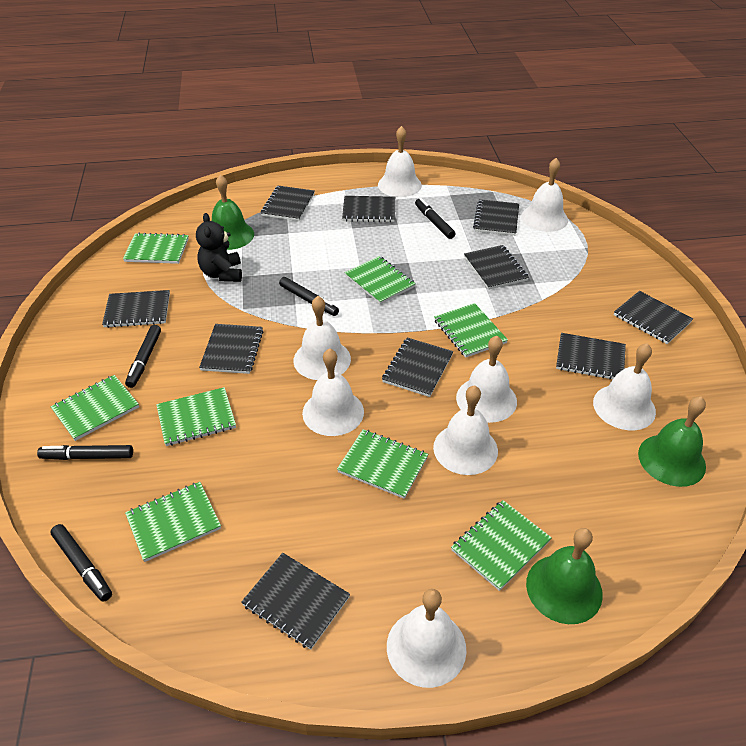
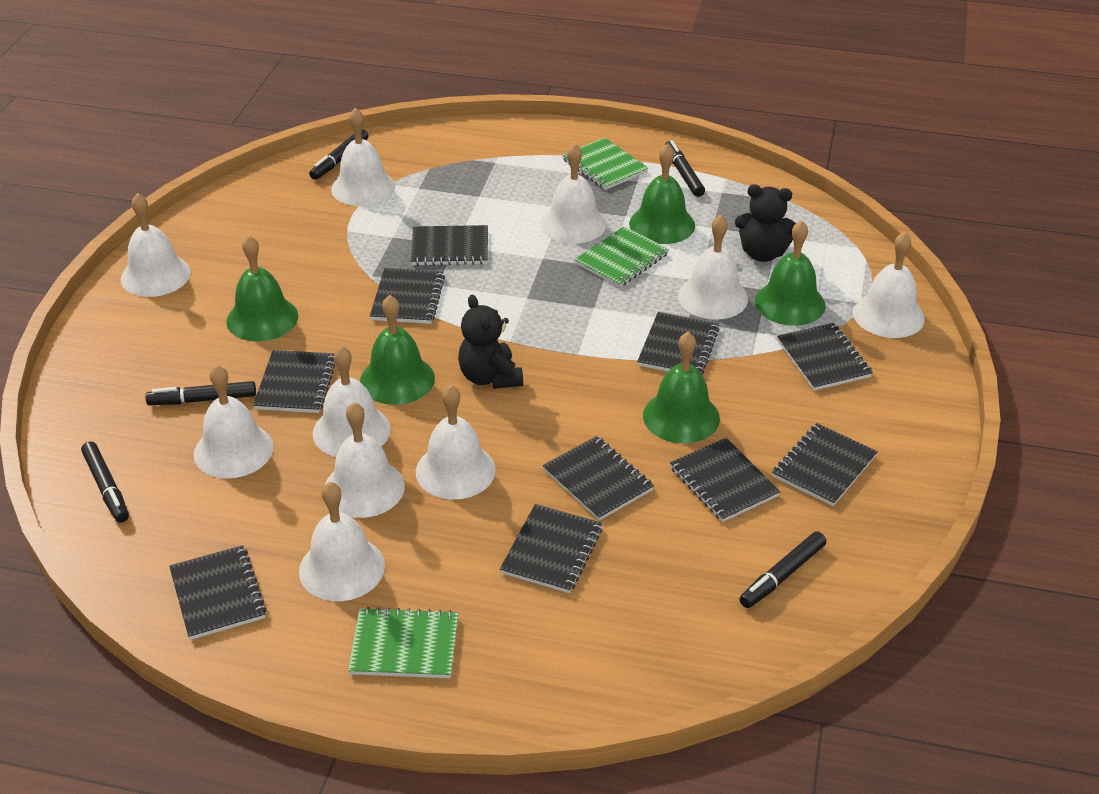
black teddy bear: [196,213,242,282] = 1 -> [458,295,523,389] [735,185,796,262] = 2
green bell: [212,175,254,250] [526,528,603,624] [638,396,706,487] = 3 -> [226,235,298,342] [360,295,435,405] [629,144,695,244] [643,332,720,443] [755,220,826,326] = 5
green notebook: [51,375,139,441] [123,233,189,264] [125,482,221,562] [156,387,236,446] [337,429,428,499] [344,256,416,304] [434,303,508,358] [451,500,552,591] = 8 -> [348,607,458,678] [562,137,648,190] [575,226,669,287] = 3
white bell: [293,296,351,380] [302,348,364,436] [378,126,422,197] [387,589,467,688] [433,385,498,475] [456,336,517,423] [521,158,568,232] [593,343,656,430] = 8 -> [121,193,191,297] [194,365,273,479] [299,482,385,601] [313,346,391,457] [324,402,405,518] [331,108,395,206] [416,385,496,500] [541,143,607,244] [678,215,748,320] [853,232,925,338] = 10

